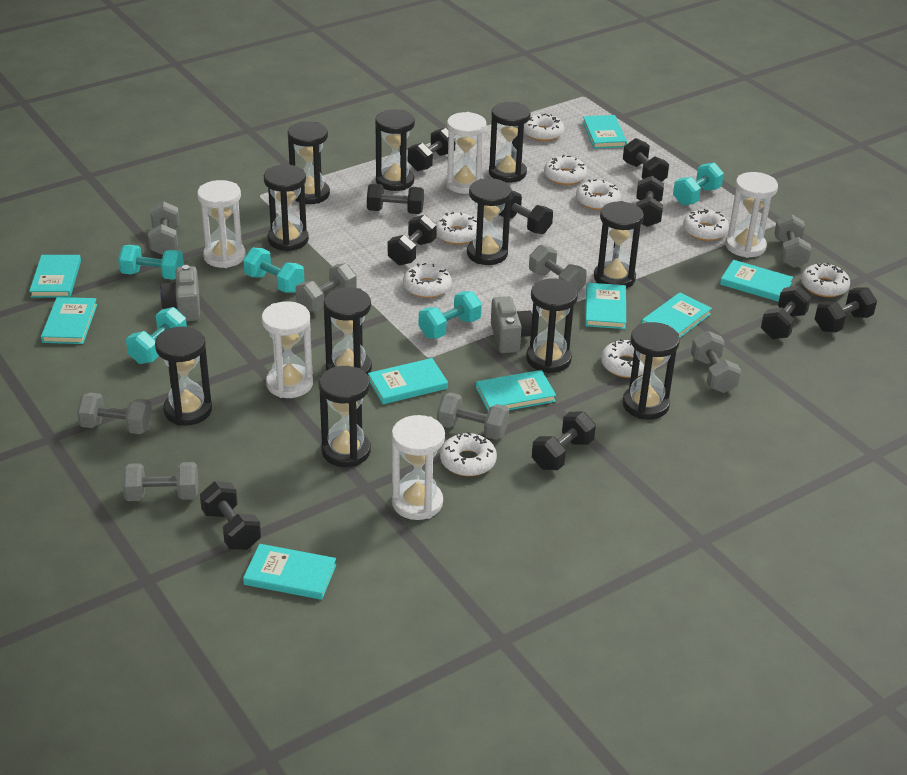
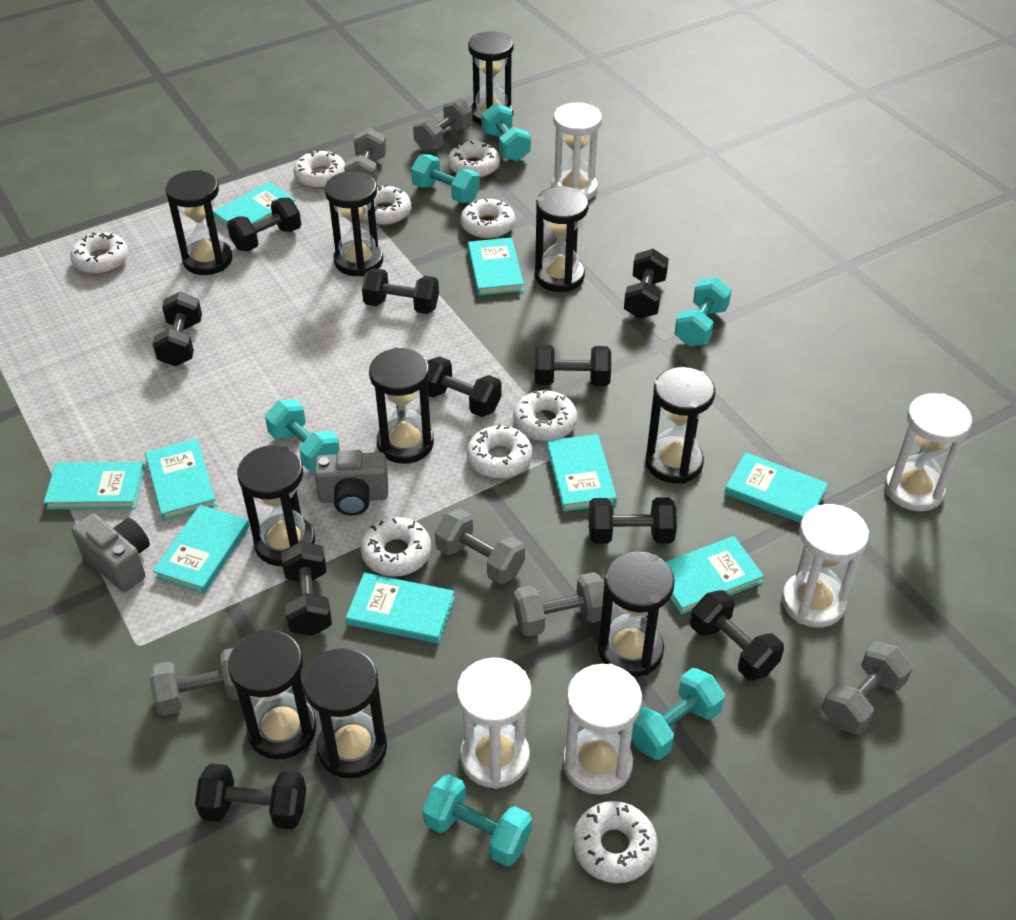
black hourglass: [155,326,212,426] [264,165,309,251] [288,121,330,204] [319,366,371,467] [323,287,372,375] [375,109,415,191] [467,178,512,265] [489,102,531,183] [526,278,578,373] [594,201,644,288] [622,322,680,419] = 11 -> [166,170,232,275] [228,630,316,759] [237,445,315,566] [303,648,387,779] [325,171,383,277] [369,348,434,464] [468,31,513,125] [535,186,589,292] [598,551,675,677] [645,367,715,483] = 10
grey dumbbell: [77,393,153,434] [122,462,198,501] [148,202,180,255] [296,263,357,312] [437,393,509,440] [529,245,587,292] [691,331,741,393] [774,214,811,268] = 8 -> [150,648,250,716] [344,128,386,183] [413,98,473,151] [435,509,525,584] [513,572,604,637] [822,641,913,734] = 6
turquoise dumbbell: [118,245,184,280] [126,307,187,364] [243,248,304,293] [419,291,482,339] [673,163,724,205] = 5 -> [265,399,340,471] [411,154,480,203] [423,774,532,867] [481,103,531,161] [631,668,725,760] [675,277,731,346] = 6

